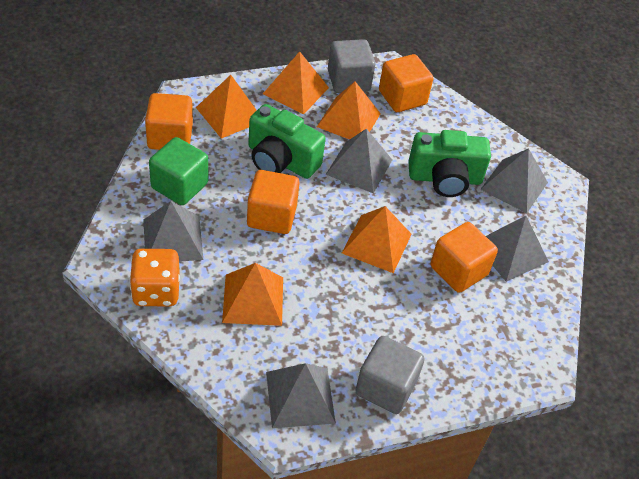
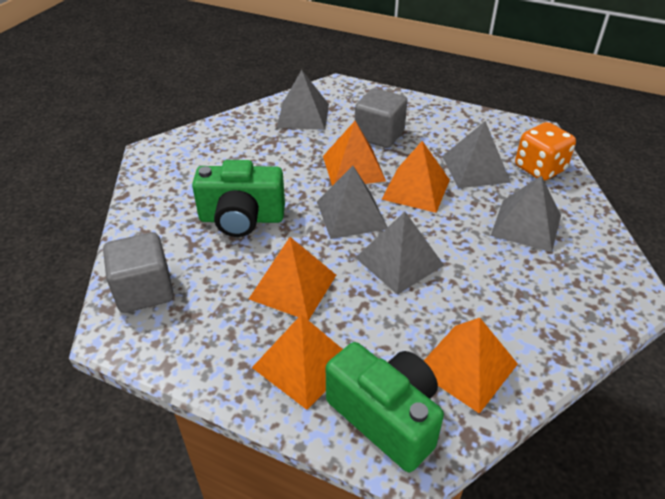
green cube: [149,137,208,205] = 1 -> none = 0
orange cube: [145,93,193,150] [247,170,300,234] [379,54,433,112] [430,222,498,293] = 4 -> none = 0

